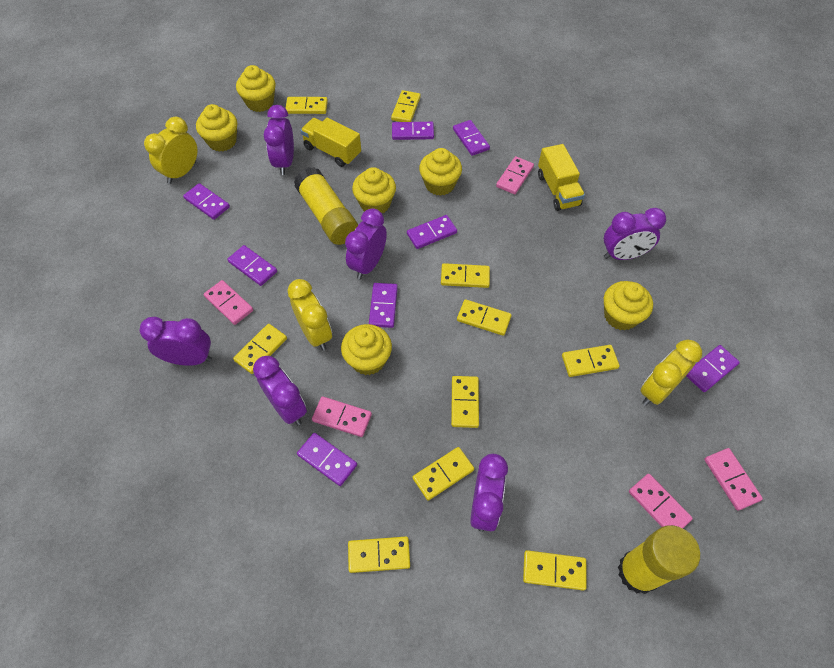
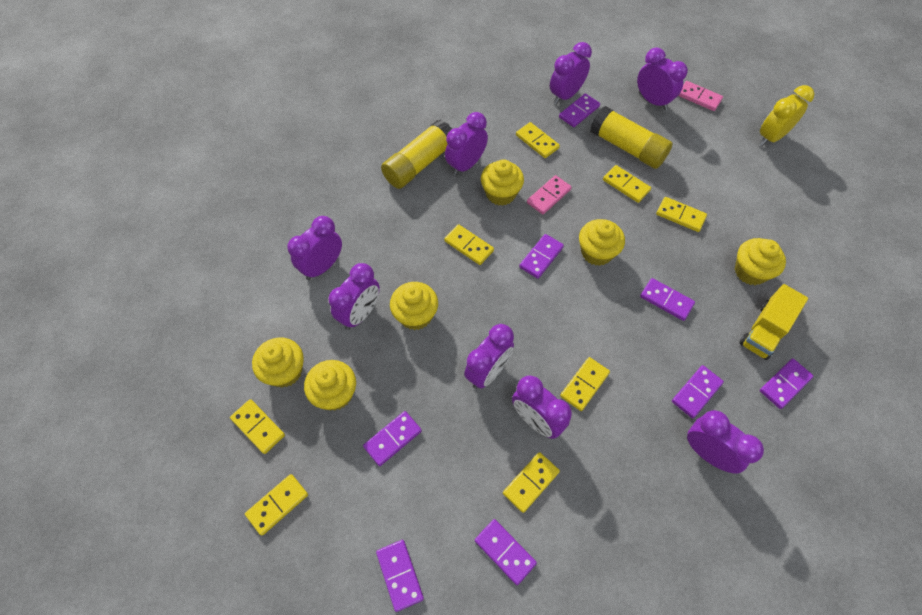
pink domino: [204,280,253,325] [312,396,372,437] [496,156,534,194] [629,474,693,528] [704,448,763,511] = 5 -> [527,175,572,214] [678,81,723,111] = 2
purple clock: [139,317,212,366] [253,356,307,425] [264,105,294,175] [345,208,387,279] [470,454,508,532] [604,208,666,260] = 6 -> [287,216,342,280] [329,263,380,330] [445,112,488,176] [464,324,514,389] [512,375,572,439] [550,42,592,104] [637,48,688,110] [687,410,764,473] = 8
yellow clock: [144,117,198,184] [287,279,332,351] [640,339,702,406] = 3 -> [759,85,815,146] = 1
yellow domino: [233,324,287,374] [285,97,328,114] [348,537,410,573] [391,90,421,122] [413,447,474,501] [441,263,490,288] [451,376,479,428] [457,299,512,336] [523,550,586,591] [562,345,620,377] = 10 -> [230,399,285,454] [245,474,308,536] [444,224,494,265] [503,452,560,513] [516,122,560,158] [560,357,610,411] [603,165,651,203] [656,197,707,232] = 8
yellow truck: [300,117,361,167] [538,144,585,211] = 2 -> [739,284,808,360] = 1

